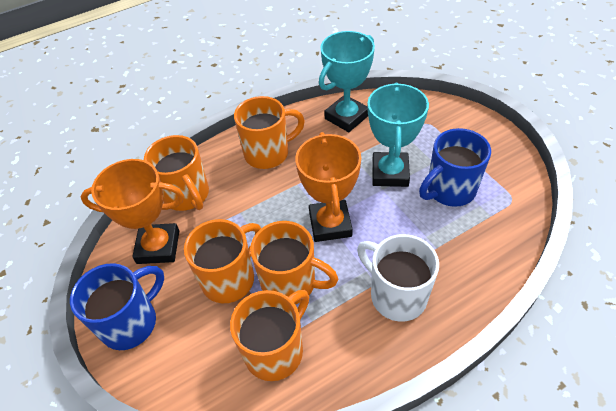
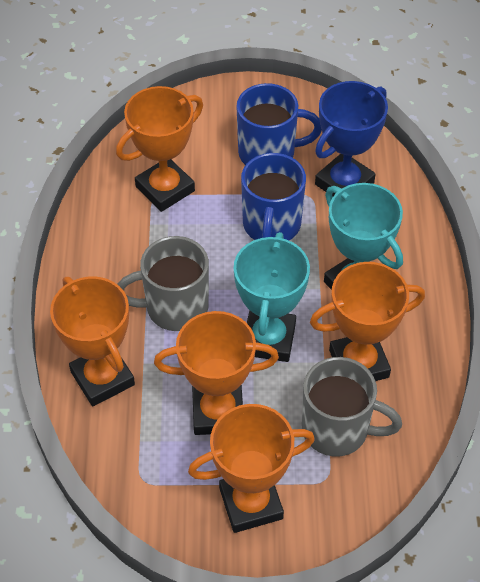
blue trophy: none = 0 -> [315,81,388,196] = 1
grey mug: none = 0 -> [117,236,209,331] [302,357,402,457] = 2
orange mug: [144,135,209,211] [184,219,261,303] [230,290,309,381] [234,96,305,169] [250,221,338,304] = 5 -> none = 0
orange trophy: [81,159,184,264] [296,132,361,242] = 2 -> [50,277,135,406] [116,86,203,212] [154,311,279,435] [188,404,315,533] [310,262,425,381] = 5
white mug: [357,234,439,322] = 1 -> none = 0

